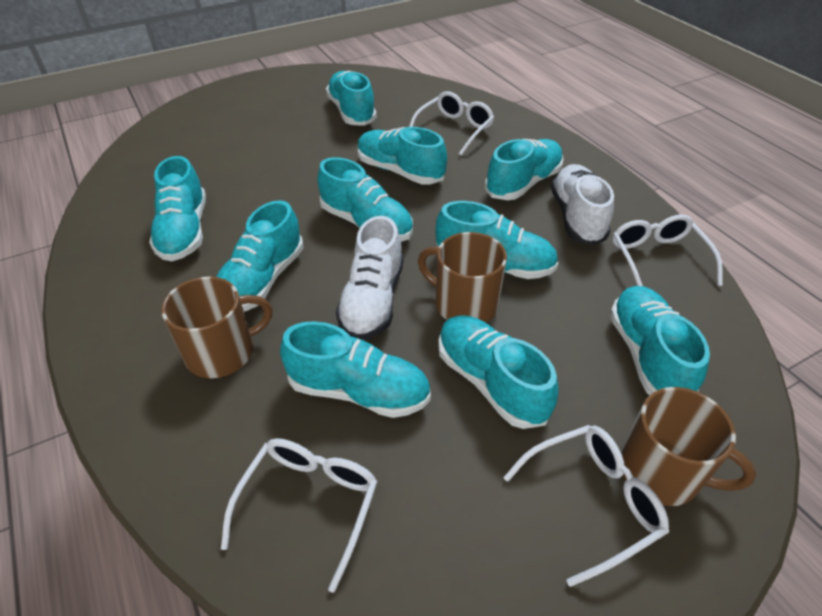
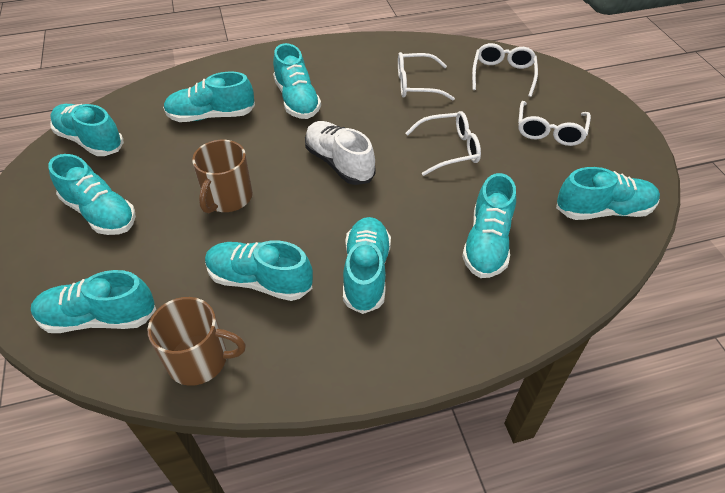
brown mug: [161,277,273,378] [418,232,507,323] [620,387,756,506] = 3 -> [148,297,246,386] [192,140,253,213] = 2
turquoise shoe: [149,156,206,261] [216,200,304,312] [280,321,431,418] [318,157,413,242] [326,71,377,126] [358,127,447,185] [436,201,558,279] [438,315,559,429] [485,139,564,200] [610,286,710,395] = 10 -> [31,270,156,333] [48,154,136,235] [50,104,124,156] [163,72,255,122] [205,240,313,301] [273,43,321,119] [343,217,391,314] [462,173,516,278] [556,167,660,220] = 9
white shoe: [336,216,403,340] [551,164,614,246] = 2 -> [305,121,376,185] = 1

